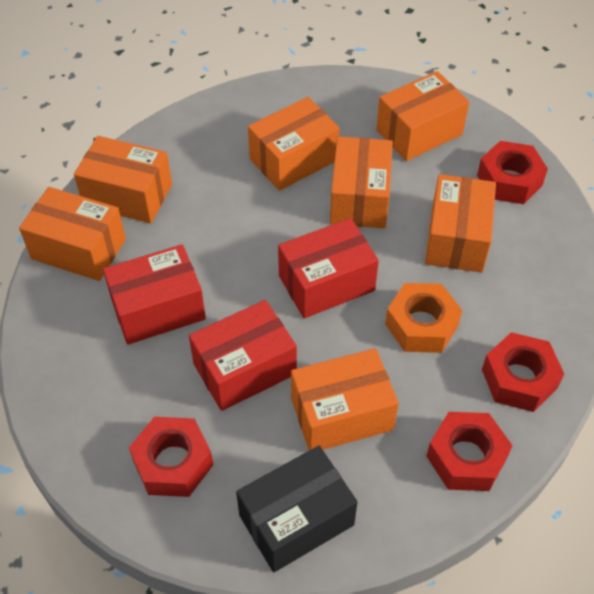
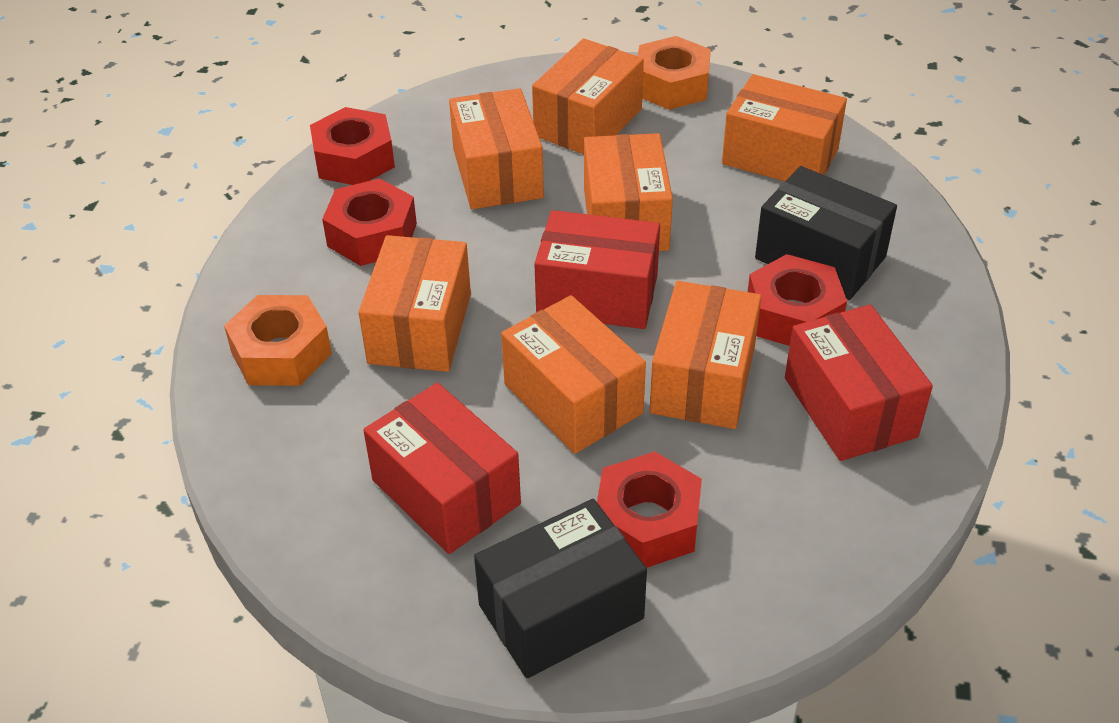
black box: [236,446,357,572] = 1 -> [474,499,647,678] [755,166,897,300] = 2
orange nut: [385,283,462,353] = 1 -> [224,295,332,386] [638,36,711,110] = 2

